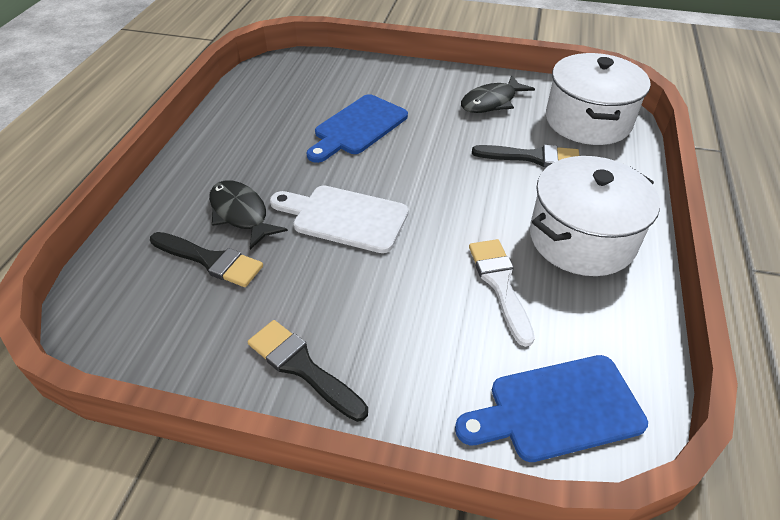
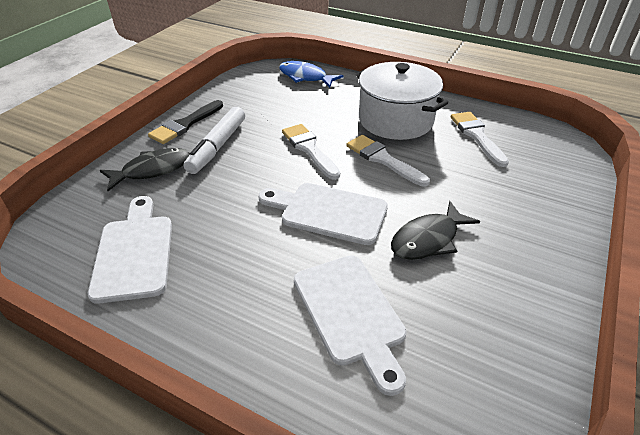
black brush: [150,232,263,287] [248,320,368,422] [472,145,580,167] = 3 -> [148,100,223,144] = 1
blue cutting board: [307,94,408,163] [455,355,648,462] = 2 -> none = 0
blue fish: none = 0 -> [279,61,344,88] = 1
white brush: [469,239,535,347] = 1 -> [282,124,340,180] [346,135,430,187] [451,112,509,167] = 3
white cutting board: [270,185,409,253] = 1 -> [88,196,172,304] [258,183,388,245] [294,255,406,396] = 3
white marker: none = 0 -> [184,107,245,174] = 1
white pot: [530,156,660,276] [546,53,651,145] = 2 -> [355,62,448,140] = 1

